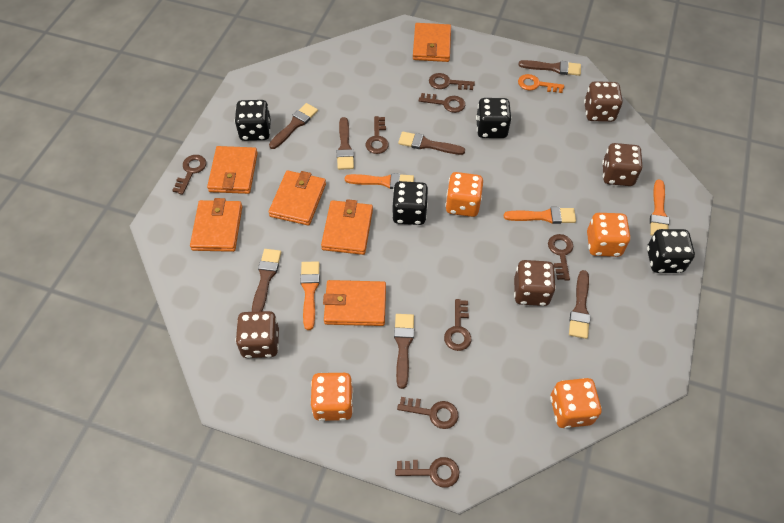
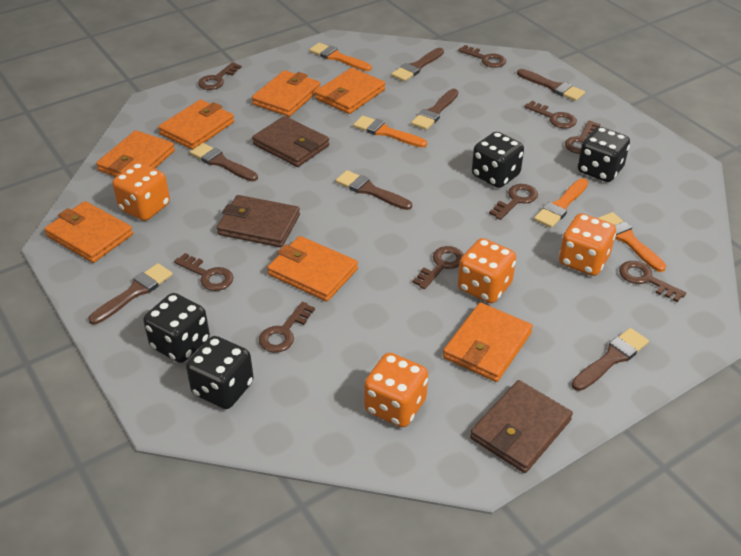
brown dice: [235,311,279,358] [514,260,556,306] [584,81,623,122] [602,143,643,186] = 4 -> none = 0
brown key: [172,155,206,195] [366,116,389,154] [395,457,460,488] [397,397,458,429] [419,93,465,113] [429,73,475,90] [444,299,471,351] [548,234,573,281] = 8 -> [174,253,233,291] [198,62,241,90] [259,302,315,353] [412,246,464,289] [458,45,506,68] [489,184,538,220] [524,101,577,128] [565,121,600,154] [619,261,686,302] = 9
brown wallet: none = 0 -> [217,195,300,247] [252,116,329,167] [470,380,573,473] = 3
orange key: [518,74,564,93] = 1 -> none = 0
orange wallet: [190,198,242,252] [207,146,258,194] [269,171,326,225] [321,199,373,255] [323,280,386,326] [413,23,451,62] = 6 -> [45,201,133,263] [96,130,175,177] [158,100,234,150] [252,70,321,117] [267,236,358,301] [315,68,385,114] [443,302,533,382] = 7

